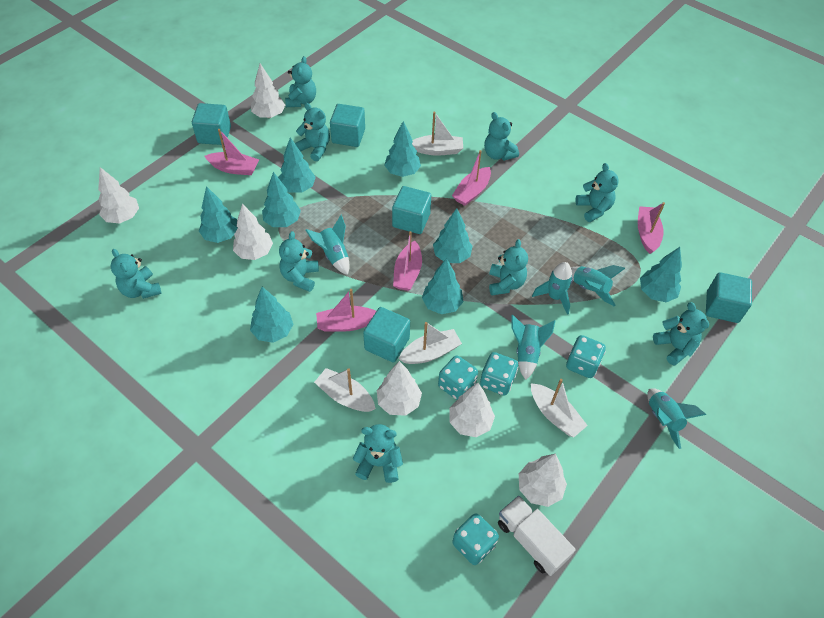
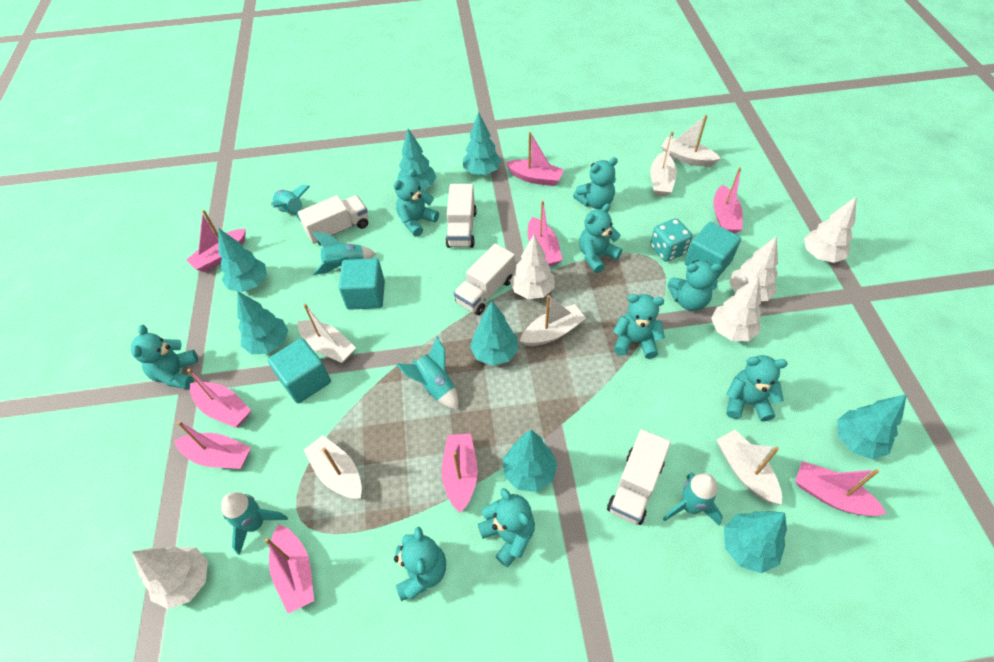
pink boat: [204,129,259,175] [316,289,376,332] [393,231,422,291] [452,150,491,206] [638,202,665,254] = 5 -> [174,421,251,469] [186,210,246,272] [187,369,251,428] [264,524,314,613] [442,434,478,513] [505,132,564,186] [528,201,563,266] [713,167,743,234] [795,461,887,516] = 9
turquoise cube: [192,103,231,145] [330,104,365,147] [363,307,410,363] [392,186,431,234] [706,272,752,323] = 5 -> [268,338,331,403] [339,258,385,310] [685,222,741,279] = 3
turquoise dice: [438,355,478,400] [453,513,499,565] [480,352,518,396] [566,335,606,378] = 4 -> [650,218,692,262] = 1
white boat: [314,368,376,412] [398,322,462,364] [412,112,463,156] [531,379,588,437] = 4 -> [298,303,356,364] [304,435,362,499] [520,295,586,346] [650,132,677,197] [661,115,721,167] [717,430,782,505] = 6
white tree: [98,167,139,223] [233,204,273,260] [251,64,285,118] [377,361,422,416] [449,383,495,437] [519,454,567,507] = 6 -> [132,546,208,609] [510,235,555,299] [711,276,761,341] [729,236,778,301] [804,196,857,263] = 5
white truck: [498,496,576,576] = 1 -> [298,195,368,246] [446,184,477,248] [454,243,515,315] [607,429,671,525] = 4

